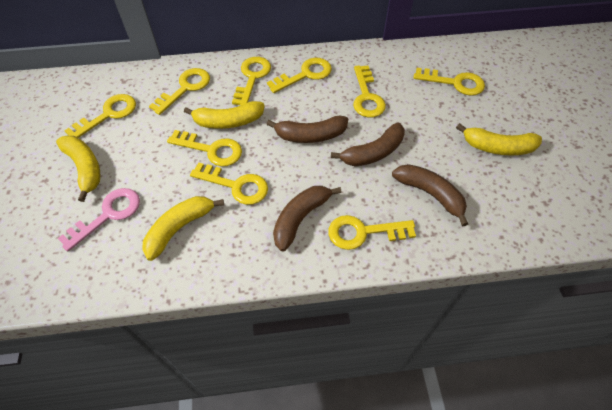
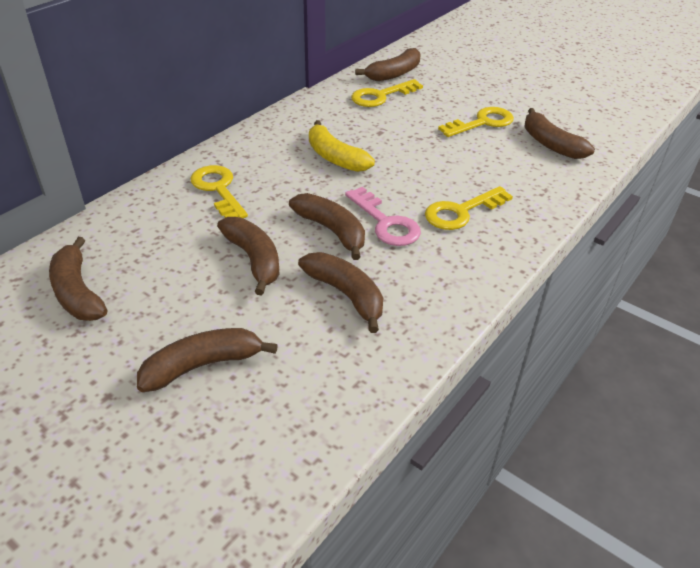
brown banana: [267,116,348,143] [273,186,342,252] [331,123,405,166] [392,164,468,226] = 4 -> [49,237,107,321] [137,328,278,392] [217,217,280,295] [289,193,365,260] [298,252,383,333] [355,48,421,81] [524,108,595,159] = 7
yellow banana: [56,136,101,202] [142,196,224,261] [184,101,265,129] [456,123,542,155] = 4 -> [309,120,375,172] = 1
yellow key: [64,94,136,138] [149,68,210,115] [167,130,242,166] [190,162,268,205] [232,57,271,106] [267,58,332,93] [328,215,416,250] [353,65,386,117] [413,68,485,96] = 9 -> [191,165,248,218] [351,79,423,107] [425,186,513,230] [438,107,514,137] = 4

